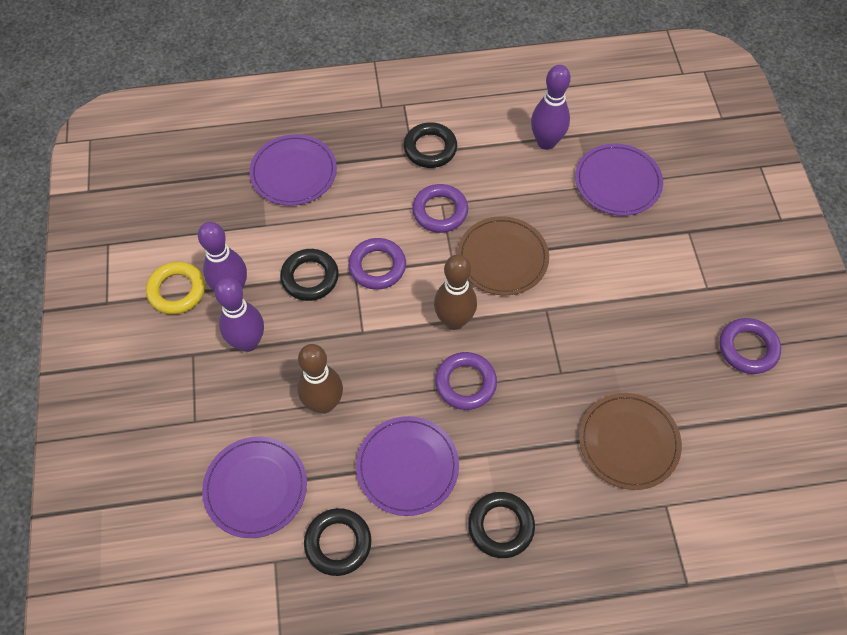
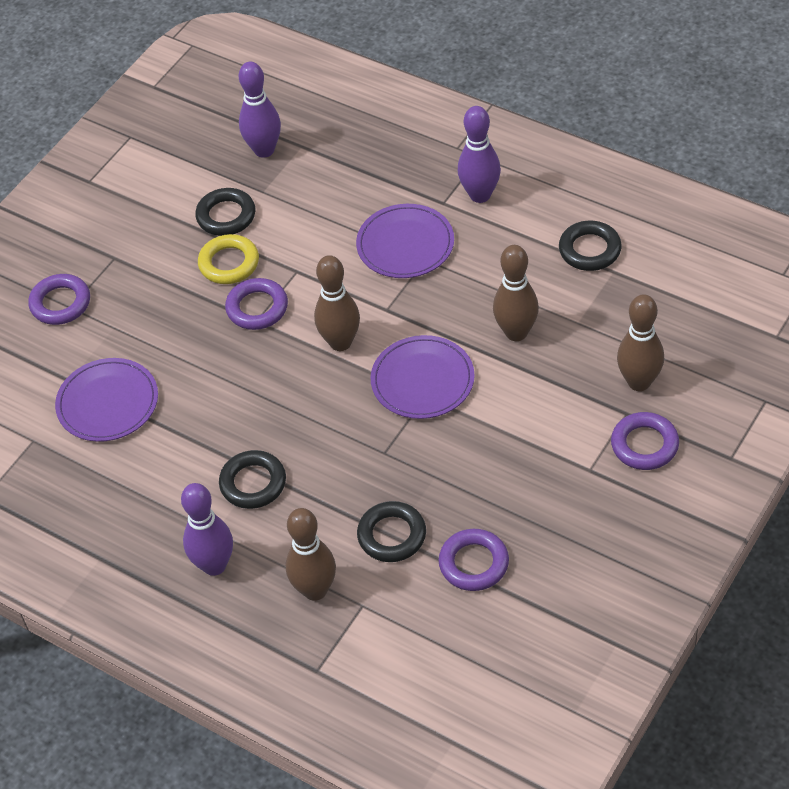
brown bowling pin: [297,344,343,414] [434,254,477,330] = 2 -> [286,508,336,601] [314,255,360,351] [493,245,539,341] [617,294,664,391] = 4
brown plate: [457,216,549,295] [579,393,682,490] = 2 -> none = 0
purple plate: [202,437,307,538] [249,134,337,206] [356,416,459,516] [575,143,663,216] = 4 -> [55,358,158,442] [356,204,454,278] [371,335,475,419] = 3

